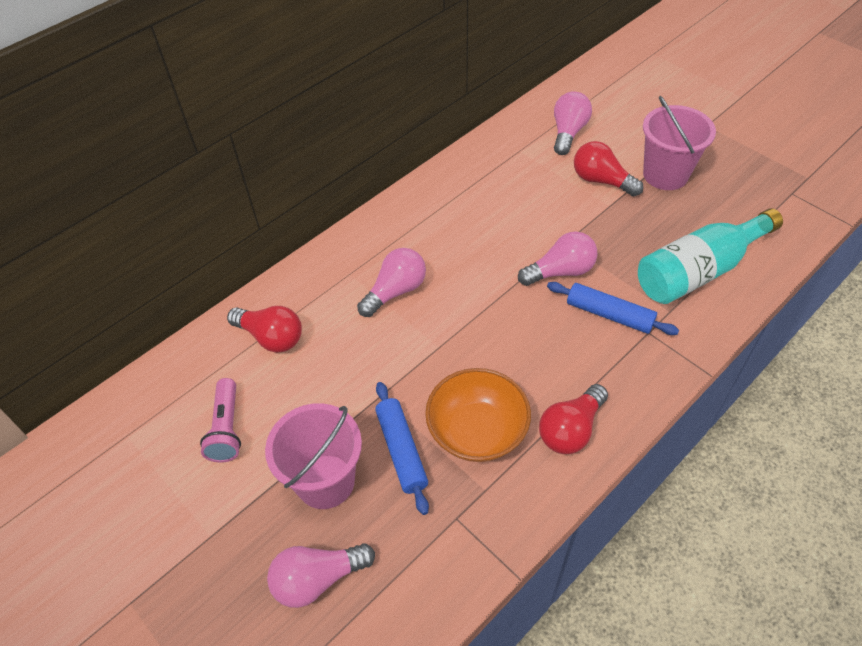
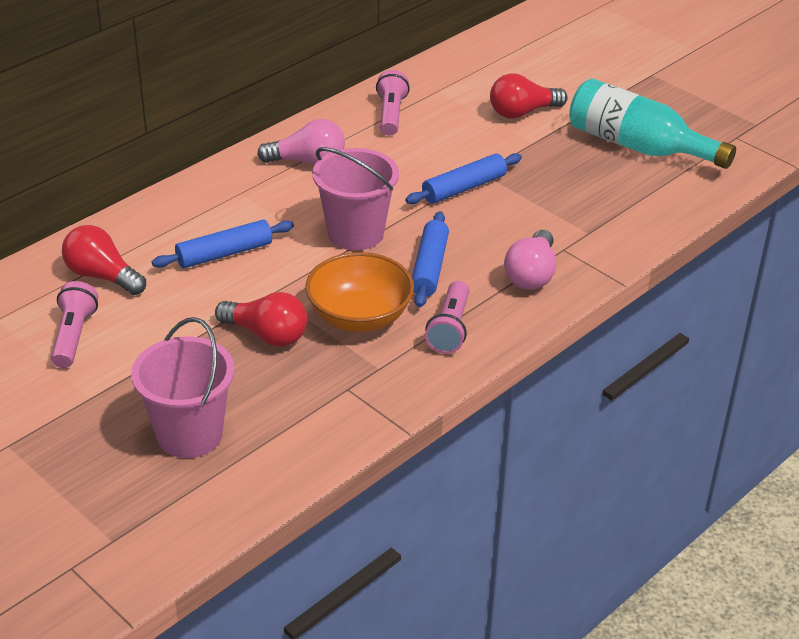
blue rolling pin: [375,382,429,515] [547,282,679,335] = 2 -> [152,220,294,268] [405,153,522,204] [412,211,449,307] = 3
pink flashlight: [200,378,241,463] = 1 -> [51,281,98,368] [376,70,410,136] [425,281,469,354] = 3
pink light bulb: [267,543,375,608] [357,248,426,317] [518,231,597,286] [554,91,592,155] = 4 -> [257,119,345,165] [504,230,556,290] = 2

